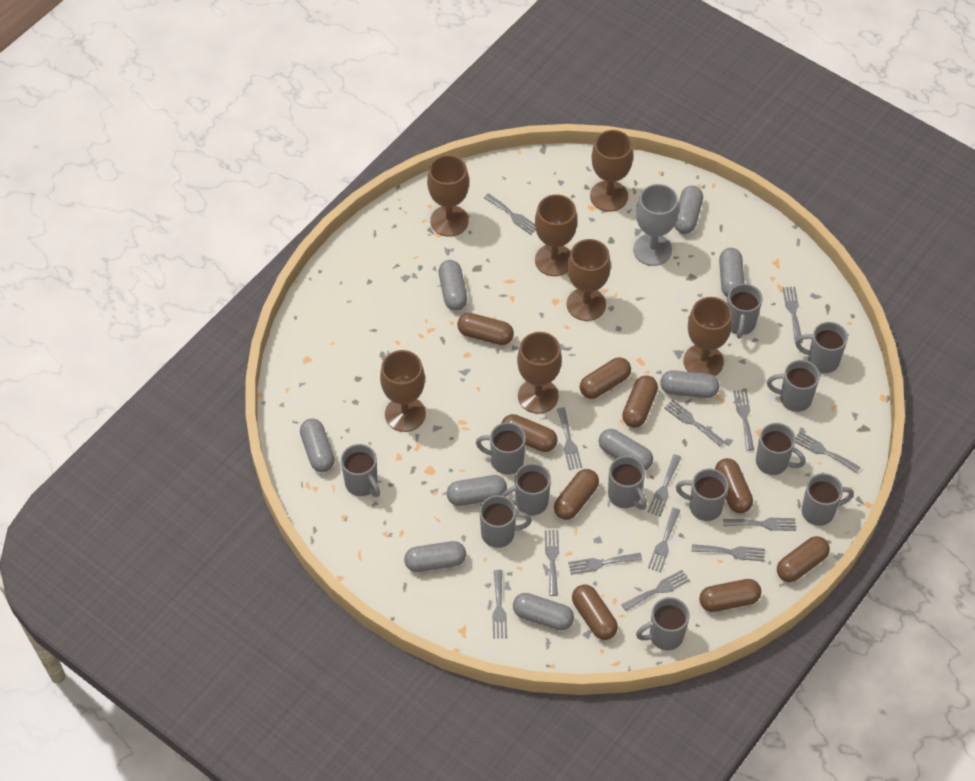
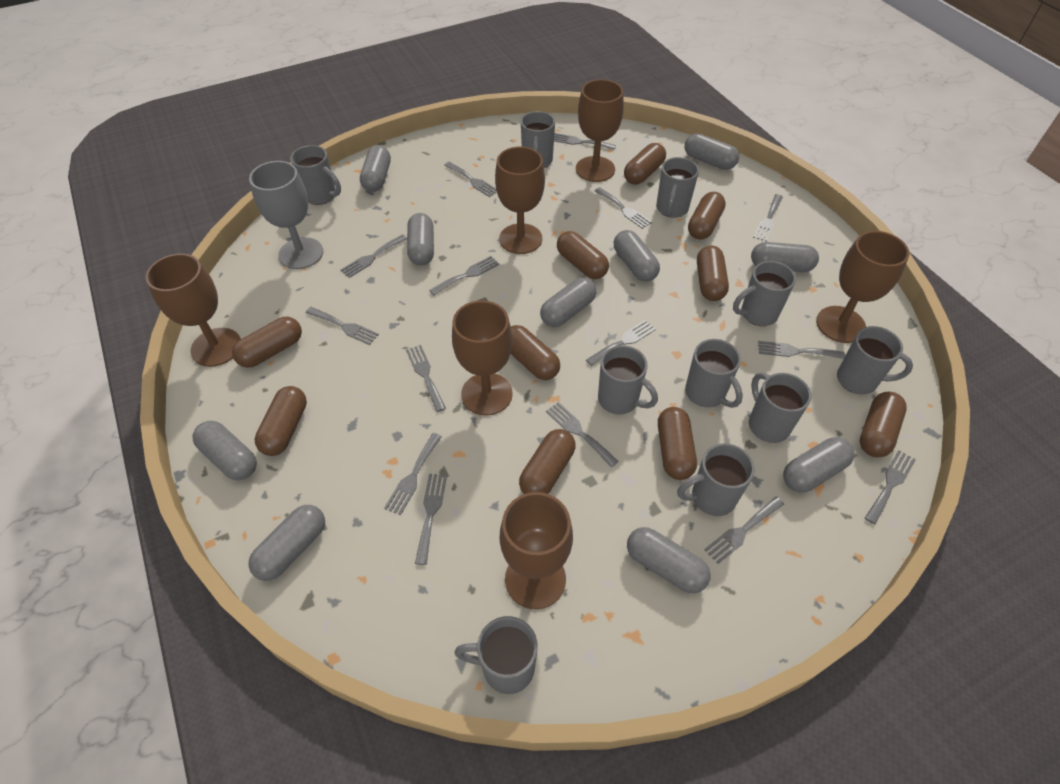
brown capsule: [457,313,514,345] [502,414,557,452] [554,469,599,520] [572,584,618,640] [580,357,631,399] [622,375,658,428] [699,579,761,612] [715,458,753,513] [777,536,830,582] = 9 -> [232,317,302,368] [255,386,307,456] [511,325,560,380] [519,429,576,494] [557,231,609,279] [624,143,666,185] [658,407,697,480] [688,192,726,240] [697,245,729,301] [860,392,907,457] = 10
brown goblet: [380,350,426,432] [427,155,469,237] [517,332,562,414] [535,194,577,276] [567,239,611,321] [590,130,633,212] [683,297,732,376] = 7 -> [146,253,241,367] [452,300,513,416] [495,146,545,254] [500,492,573,609] [576,79,624,182] [816,231,909,343] = 6
grey capsule: [300,418,335,472] [404,541,466,572] [439,260,467,311] [447,475,507,506] [513,593,574,630] [599,429,653,470] [660,370,720,398] [674,186,703,234] [719,248,745,297] = 9 -> [193,421,257,480] [249,505,325,581] [360,145,391,192] [407,213,434,265] [540,277,596,327] [614,230,660,282] [627,527,711,593] [685,133,739,170] [751,242,819,272] [783,437,854,492] = 10
grey fork: [484,193,536,235] [492,570,507,638] [545,530,559,596] [557,407,582,470] [568,553,642,575] [621,570,690,611] [648,454,681,516] [648,508,681,572] [664,400,725,447] [692,544,765,561] [723,518,796,531] [734,390,754,451] [783,287,803,343] [795,432,861,473] = 14 -> [306,307,379,345] [340,234,407,278] [384,433,442,516] [406,345,446,412] [415,474,447,565] [429,256,499,295] [444,162,497,197] [546,402,619,467] [554,133,616,150] [586,320,656,366] [595,187,652,229] [704,497,784,564] [753,194,783,242] [758,341,845,359] [865,450,916,525] = 15
grey mug: [341,444,380,497] [476,422,526,475] [480,495,532,548] [501,463,551,516] [608,456,647,510] [636,597,690,650] [676,469,729,521] [727,284,762,339] [756,423,806,475] [767,360,820,412] [795,322,848,373] [802,473,854,526] = 12 -> [290,145,341,205] [455,616,538,694] [521,111,555,168] [598,345,658,415] [656,157,699,218] [677,443,755,516] [685,339,743,408] [733,261,796,326] [749,372,812,443] [837,326,913,395] = 10

